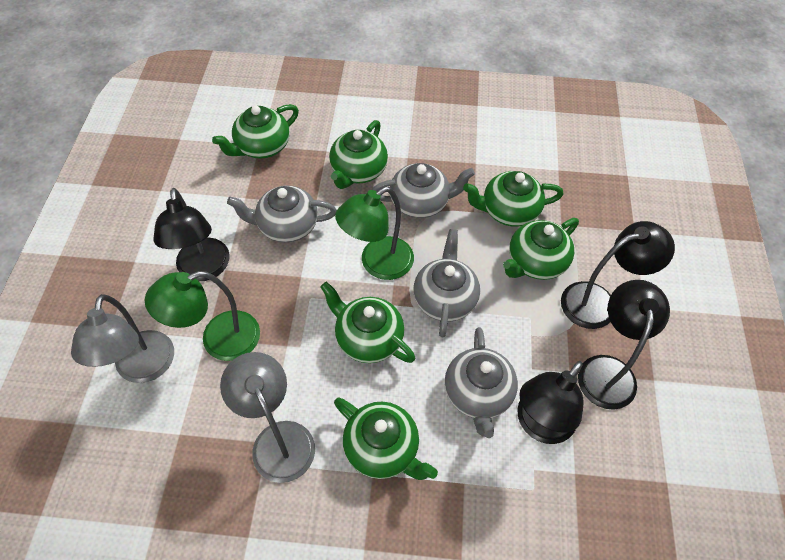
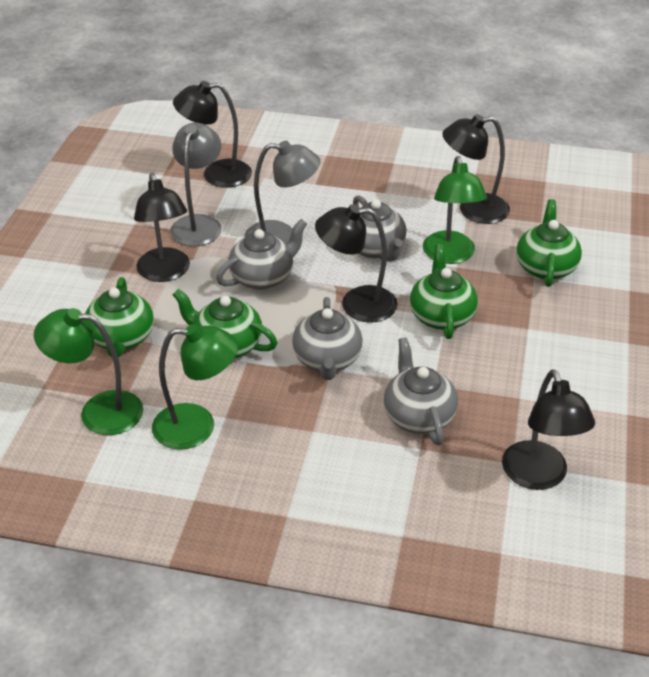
black lamp: [153,188,230,281] [517,361,584,444] [561,221,675,329] [578,280,670,410] = 4 -> [134,173,190,282] [173,81,252,188] [315,204,398,323] [442,114,510,224] [502,369,595,490] = 5
green lamp: [145,271,260,361] [335,187,414,280] = 2 -> [34,308,143,435] [152,324,238,450] [423,156,487,264] = 3
green teapot: [212,104,299,159] [320,282,415,363] [329,120,388,189] [334,397,438,480] [463,171,563,227] [503,218,579,280] = 6 -> [85,277,154,358] [172,289,277,358] [410,244,478,339] [516,199,582,287] = 4

